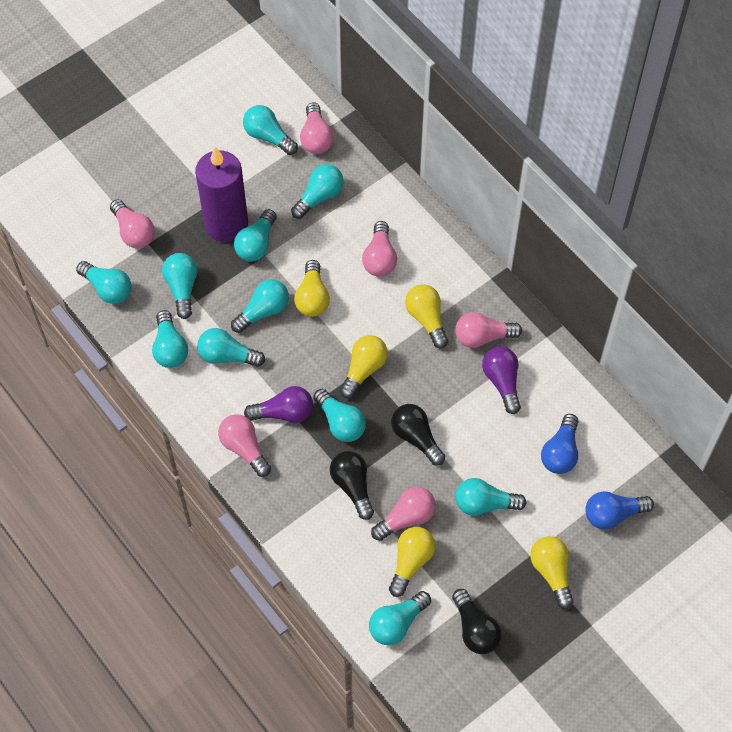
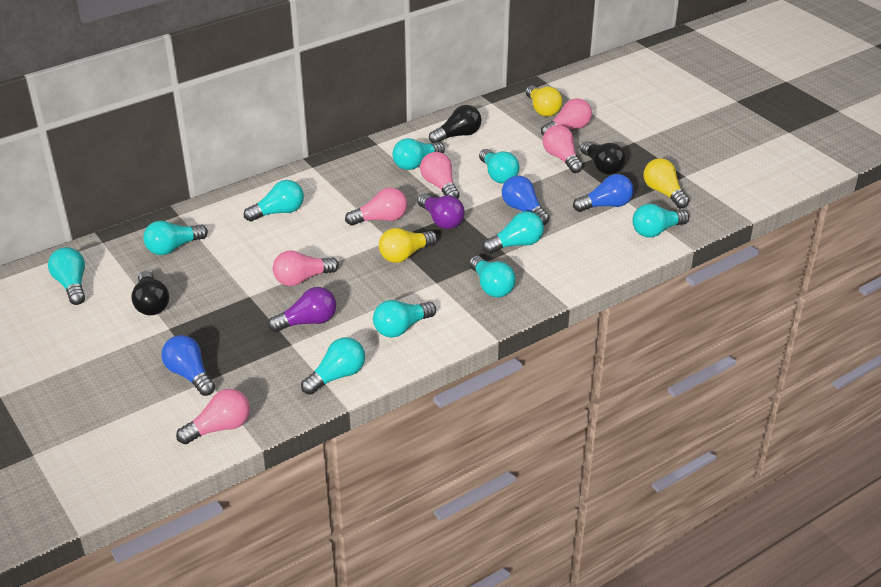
blue light bulb: [541,414,578,474] [585,491,654,529] = 2 -> [161,335,215,396] [502,176,549,225] [573,174,634,212] = 3
purple candle: [195,147,248,242] = 1 -> none = 0
turquoise light bulb: [76,261,132,304] [152,310,188,368] [162,253,197,319] [197,328,265,367] [231,279,289,333] [234,209,277,262] [243,105,298,155] [291,164,344,219] [313,389,366,442] [369,591,431,645] [455,478,526,516] = 11 -> [48,247,85,305] [143,221,208,255] [244,180,304,222] [301,337,365,395] [373,300,436,337] [392,138,445,170] [469,256,516,297] [479,149,519,184] [483,211,544,254] [632,204,689,237] = 10
yellow light bulb: [294,260,330,317] [340,335,388,398] [389,527,436,597] [405,284,448,348] [530,536,573,609] = 5 -> [379,228,437,263] [526,85,563,117] [644,158,689,209] = 3

